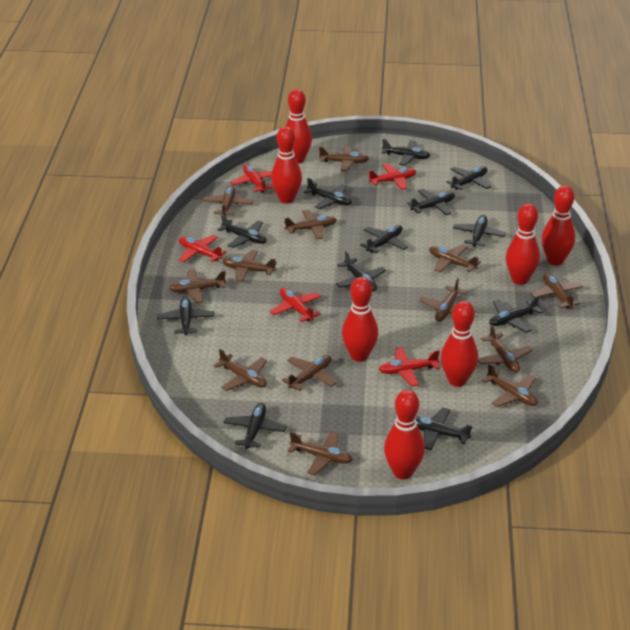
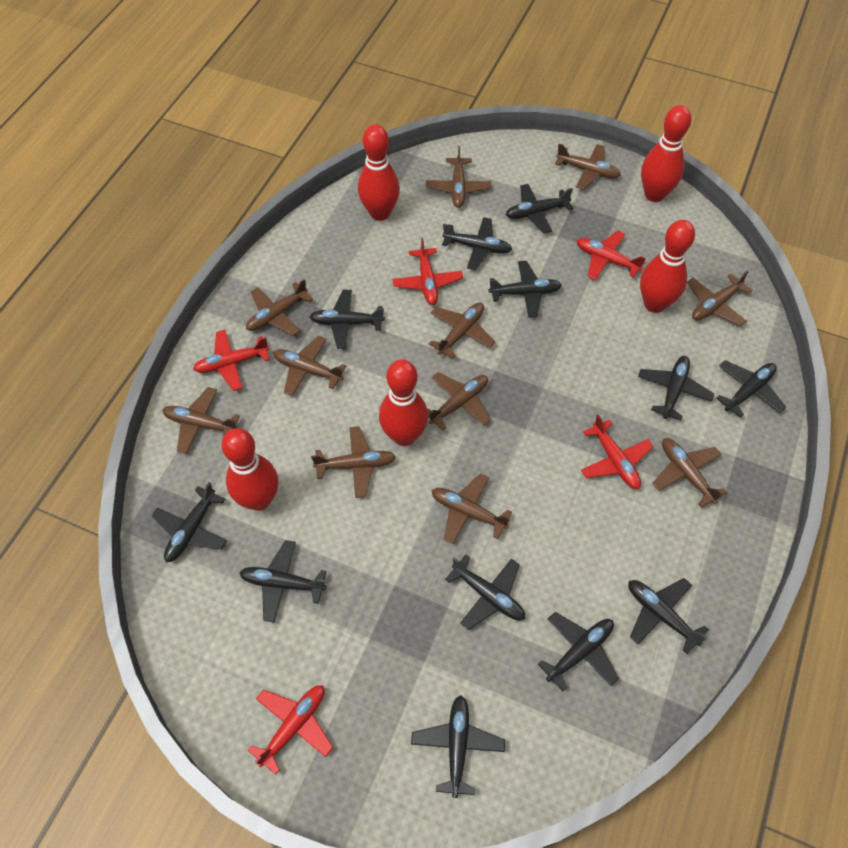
brown plane: [169,269,226,303] [202,186,253,216] [214,349,267,391] [222,250,277,282] [282,355,336,391] [284,210,337,239] [288,431,353,475] [319,145,369,172] [419,278,475,322] [429,244,481,272] [478,325,533,373] [482,364,538,407] [531,273,584,309] = 13 -> [162,387,240,454] [246,279,313,336] [273,336,346,396] [311,426,396,498] [426,146,491,208] [427,372,491,431] [429,302,495,358] [432,473,512,544] [555,144,621,190] [652,438,727,508] [687,270,752,326] = 11
red bowling pin: [271,126,302,204] [286,89,312,164] [342,277,378,362] [384,390,425,479] [441,301,478,387] [506,203,540,285] [542,185,575,266] = 7 -> [222,428,278,511] [358,124,400,221] [379,360,428,446] [640,220,695,313] [641,105,692,202] = 5

